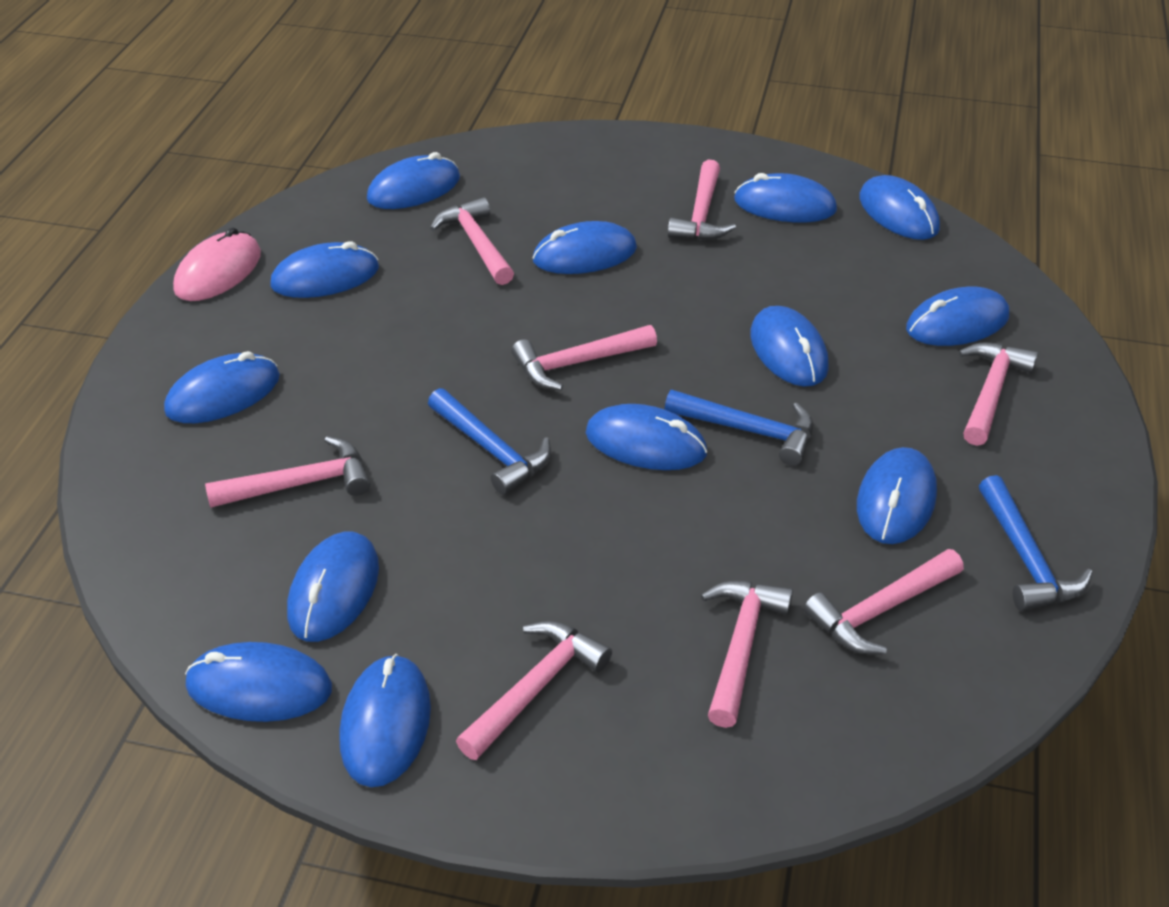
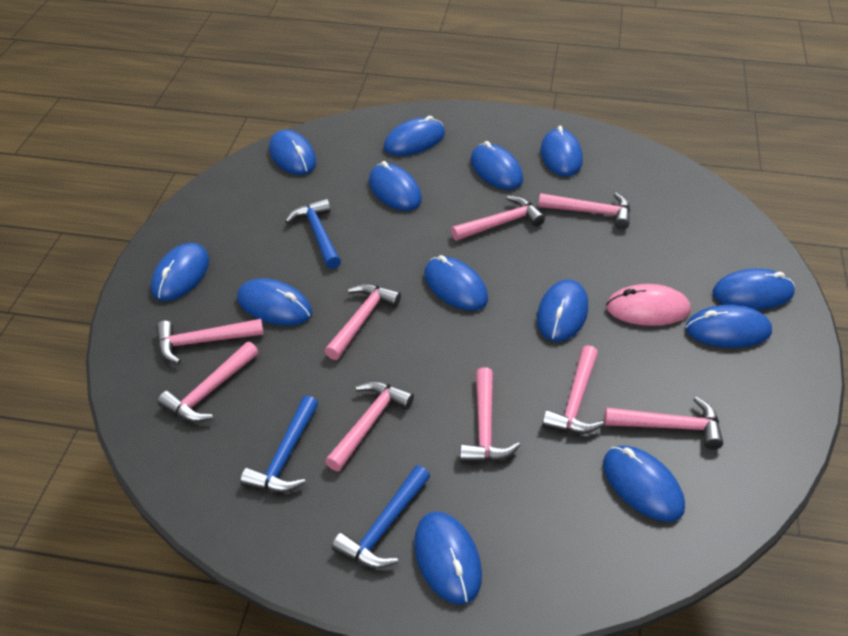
pink hammer: [205,436,370,508] [430,197,514,285] [456,621,612,760] [511,325,657,390] [668,159,736,240] [701,581,793,728] [804,549,964,654] [959,342,1038,446] = 8 -> [156,319,264,364] [158,342,258,422] [325,284,401,360] [325,381,414,471] [451,196,545,241] [460,367,520,463] [538,193,630,229] [542,345,604,434] [604,397,723,449] = 9

